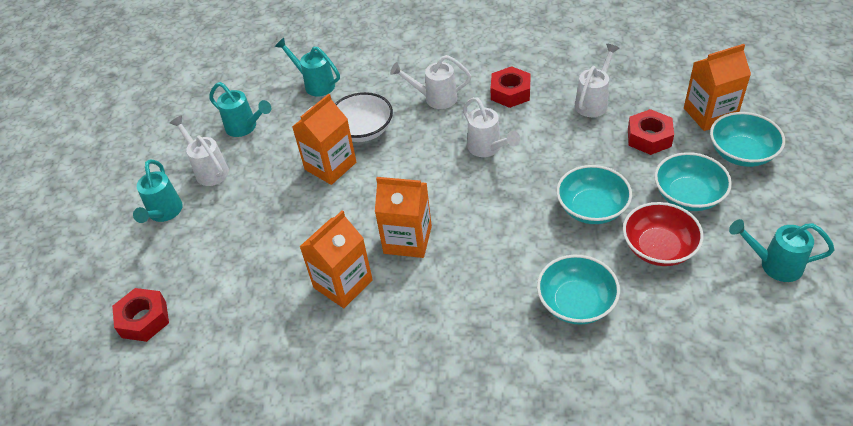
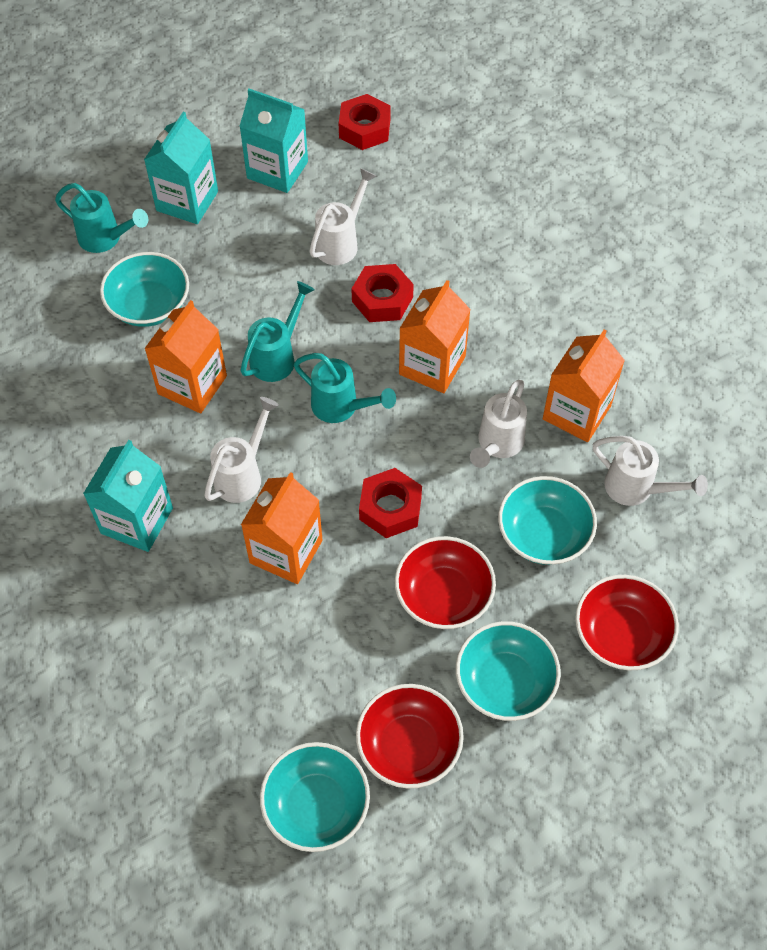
red bowl: [623,202,704,266] = 1 -> [356,684,464,789] [395,536,496,629] [575,575,679,671] = 3
turquoise carton: none = 0 -> [83,440,173,552] [144,112,218,224] [239,89,308,193] = 3
turquoise watering can: [133,160,183,223] [209,82,271,137] [275,38,340,97] [729,219,835,282] = 4 -> [55,183,148,253] [240,281,315,382] [294,353,396,423] = 3
white bowl: [335,92,393,142] = 1 -> none = 0

